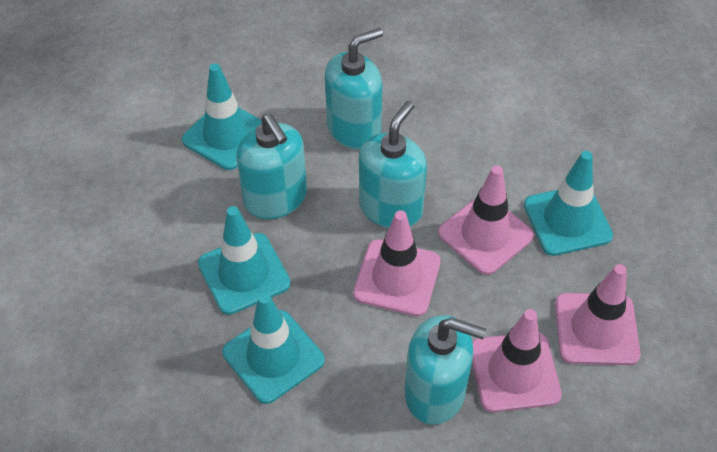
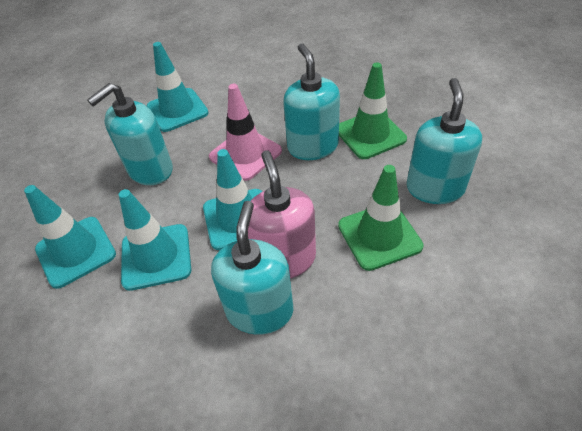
green traffic cone: none = 0 -> [338,165,424,271] [339,62,407,159] = 2
pink soap dispenser: none = 0 -> [248,150,316,279] = 1
pink traffic cone: [353,210,441,316] [438,165,534,275] [472,309,562,412] [555,264,641,365] = 4 -> [209,84,282,181] = 1

